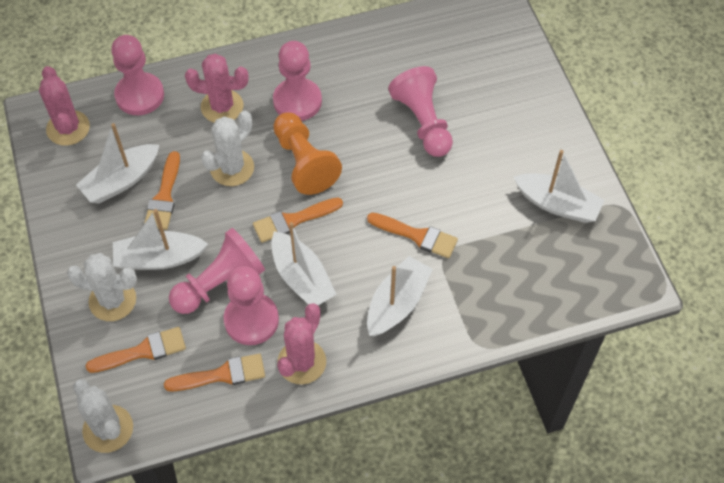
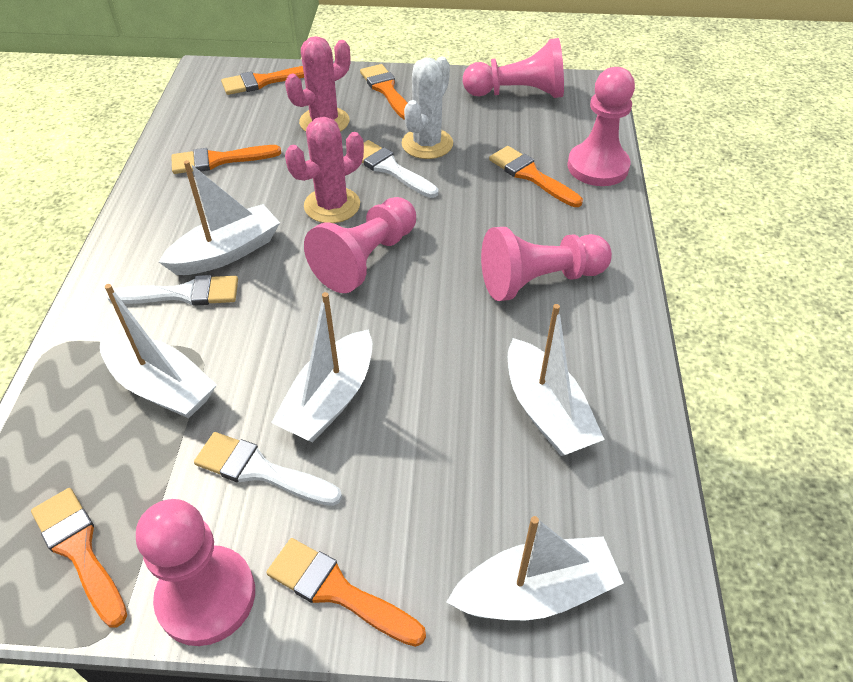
orange brush: [85,327,186,373] [144,151,180,230] [164,353,265,391] [253,197,343,243] [367,213,458,258] = 5 -> [31,488,127,627] [171,145,281,174] [221,66,304,95] [266,538,426,647] [360,64,407,120] [489,146,583,207] = 6
orange pawn: [273,112,342,195] = 1 -> none = 0
pink cactus: [39,66,90,146] [185,54,248,123] [277,303,326,384] = 3 -> [285,36,350,132] [285,117,364,223] = 2
white brush: none = 0 -> [107,275,238,306] [194,432,342,506] [362,140,438,198] = 3
white cactus: [67,253,137,321] [73,379,133,453] [201,111,254,186] = 3 -> [402,56,453,159] = 1

